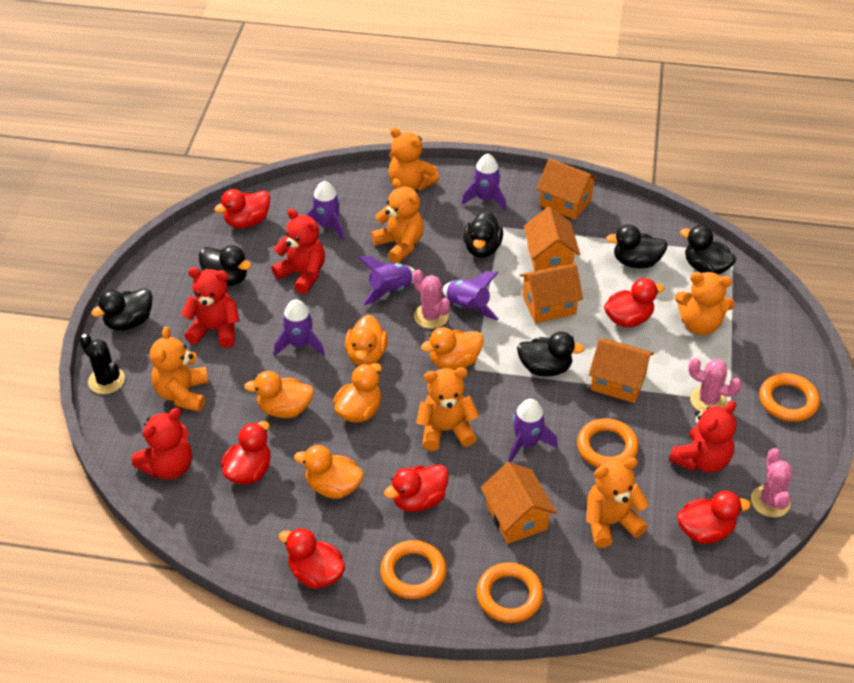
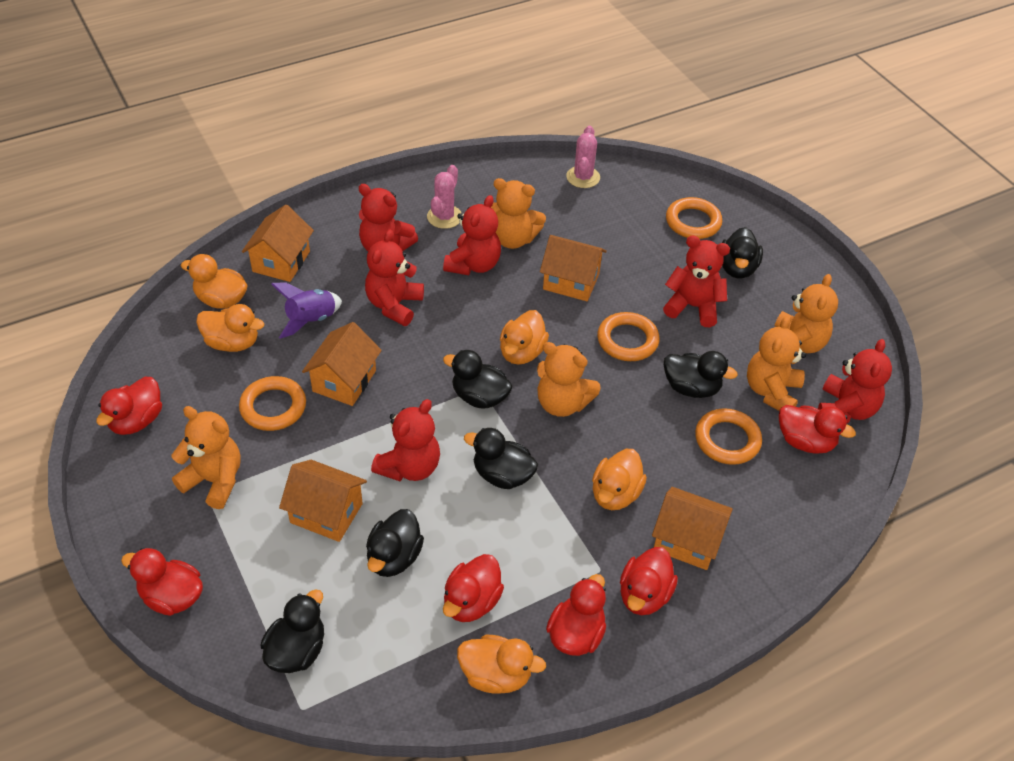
black cactus: [80,334,125,394] = 1 -> none = 0
orange teddy bear: [150,326,209,412] [371,178,424,263] [388,127,439,190] [416,367,479,451] [586,458,649,548] [675,272,734,335] = 6 -> [171,406,241,509] [491,178,546,249] [537,342,601,417] [747,316,806,411] [775,274,838,353] = 5
pink cactus: [413,269,450,329] [688,358,742,412] [751,448,793,517] = 3 -> [427,165,462,229] [566,126,600,188] = 2
purple rocket: [274,299,325,356] [306,181,345,241] [358,256,415,305] [443,271,499,321] [461,154,506,211] [508,399,558,463] = 6 -> [271,283,342,339] = 1
red teddy bear: [132,408,192,479] [181,267,240,348] [271,208,325,294] [669,401,737,473] = 4 -> [359,184,418,251] [365,230,424,326] [371,399,440,481] [443,195,501,275] [663,235,730,327] [818,339,892,424] = 6

